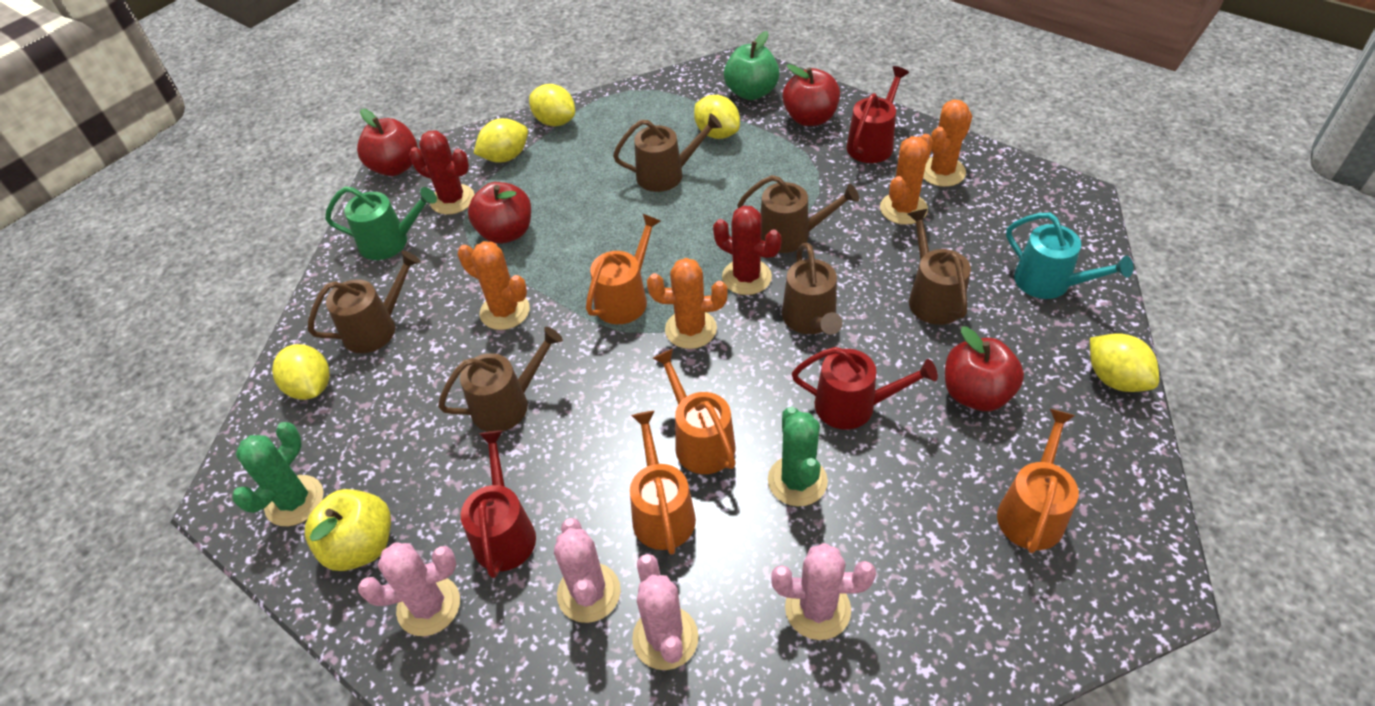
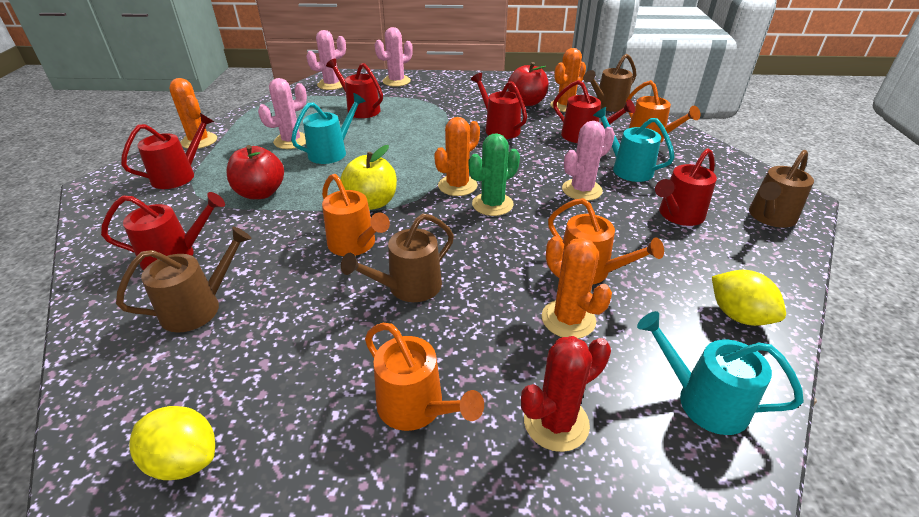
brown watering can: [308,251,421,353] [438,327,563,432] [613,113,722,192] [737,175,859,253] [782,243,843,335] [908,209,971,325] = 6 -> [116,227,252,333] [341,214,454,302] [583,54,636,112] [749,150,814,228] = 4
green apple: [724,31,780,100] = 1 -> none = 0
green cactus: [232,422,323,526] [768,407,828,507] = 2 -> [469,133,520,216] = 1
green watering can: [325,186,437,260] = 1 -> none = 0
red apple: [357,109,418,176] [468,182,531,244] [783,64,840,126] [945,327,1024,411] = 4 -> [226,145,284,199] [508,62,548,106] = 2
red cactus: [409,130,474,215] [713,205,782,295] = 2 -> [521,336,611,452] = 1
red watering can: [461,430,536,578] [792,347,938,429] [846,66,909,163] = 3 -> [101,192,225,270] [121,113,214,189] [326,58,383,118] [471,73,527,139] [553,80,635,143] [655,148,717,226] = 6
turquoise watering can: [1006,213,1133,299] = 1 -> [291,93,366,164] [593,107,675,182] [637,311,804,435] = 3
yellow lemon: [272,344,330,400] [474,118,528,163] [529,84,575,126] [694,95,740,139] [1090,333,1159,392] = 5 -> [129,406,215,480] [712,270,786,326] = 2

